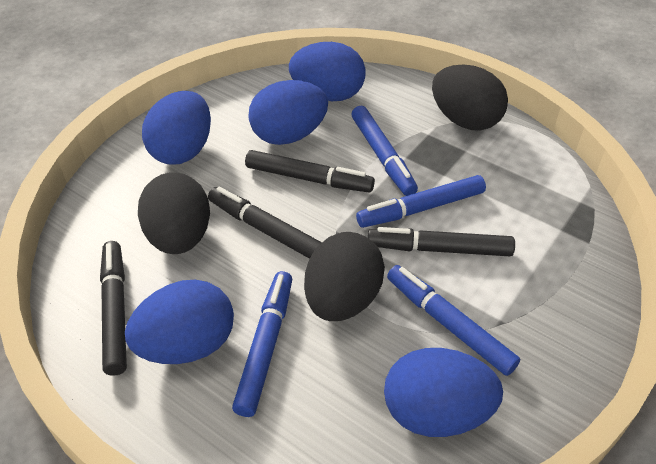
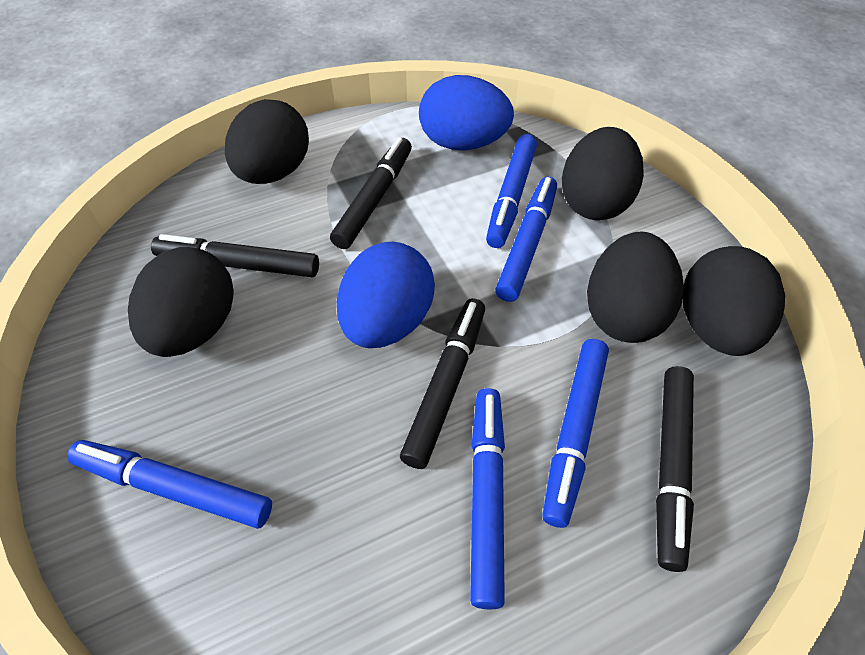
black egg: [138,172,210,254] [304,232,385,321] [432,64,508,130] = 3 -> [128,247,234,357] [225,99,309,184] [562,127,644,220] [587,231,684,343] [682,246,785,356] = 5
blue egg: [125,280,234,364] [142,91,211,164] [248,80,328,145] [289,42,365,101] [384,348,503,437] = 5 -> [337,242,435,348] [419,75,514,150] = 2
blue marker: [232,271,292,417] [351,106,418,196] [356,175,486,228] [387,265,520,376] = 4 -> [67,440,272,529] [470,388,505,609] [486,134,537,248] [495,177,557,302] [542,339,609,528] = 5

